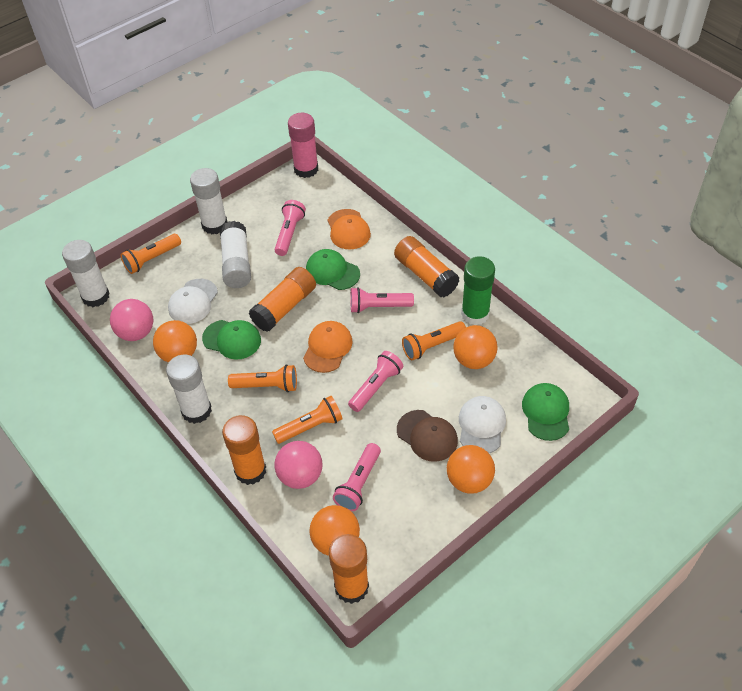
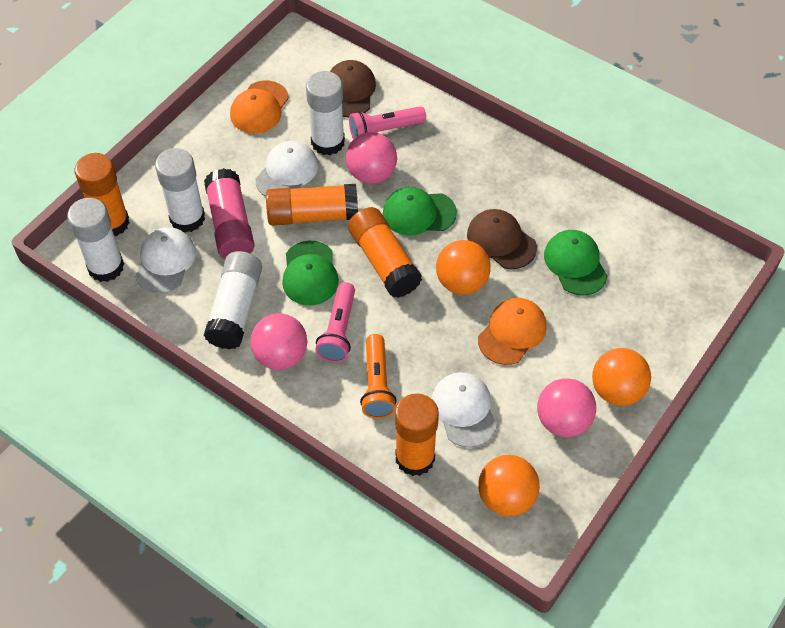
brown cap: [397,410,458,462] = 1 -> [330,60,376,117] [467,209,537,269] = 2
green glue stick: [461,256,495,325] = 1 -> none = 0
orange ball: [153,320,197,362] [309,505,360,556] [447,445,495,494] [453,325,497,369] = 4 -> [436,240,491,294] [478,455,540,516] [592,348,651,406] = 3
orange flashlight: [121,234,181,274] [228,365,297,392] [272,396,343,444] [402,321,466,360] = 4 -> [360,334,397,418] = 1
pink ball: [110,299,153,341] [274,441,322,489] = 2 -> [250,313,307,370] [346,132,397,184] [537,378,596,437] = 3
pink flashlight: [275,200,306,256] [333,443,381,511] [348,351,403,412] [350,287,414,313] = 4 -> [315,282,355,362] [349,106,426,139] = 2
white cap: [168,279,218,324] [459,396,506,453] = 2 -> [135,227,196,294] [255,141,318,197] [432,372,497,448] = 3

